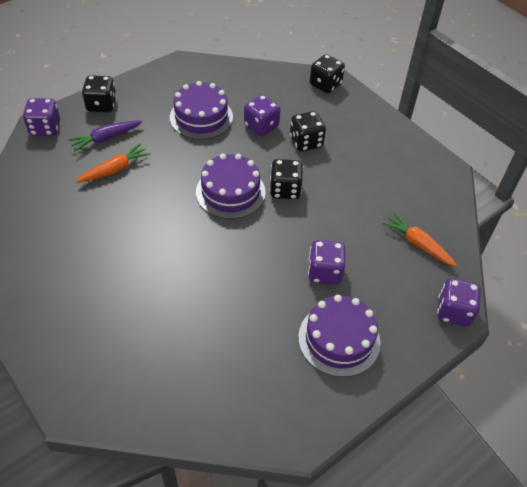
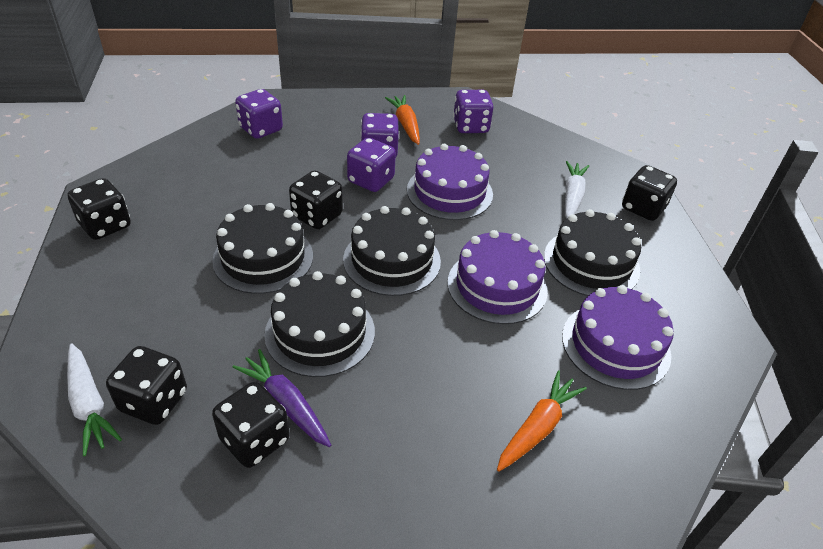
black cake: none = 0 -> [212,203,313,294] [264,271,375,377] [343,206,441,296] [544,209,641,296] = 4
black dice: [82,75,117,112] [270,159,303,199] [290,111,326,151] [310,54,345,93] = 4 -> [68,178,131,240] [106,346,187,425] [212,382,290,468] [289,171,343,229] [622,165,677,221] = 5
white carrot: none = 0 -> [67,343,122,456] [565,161,589,219] = 2

